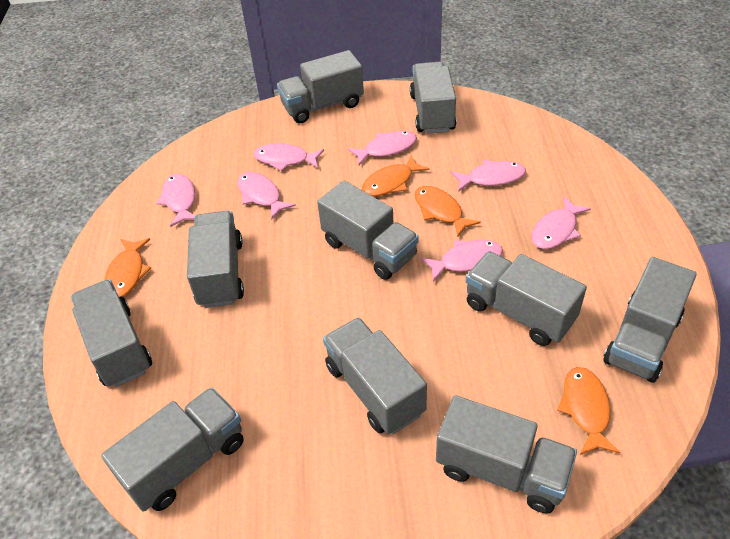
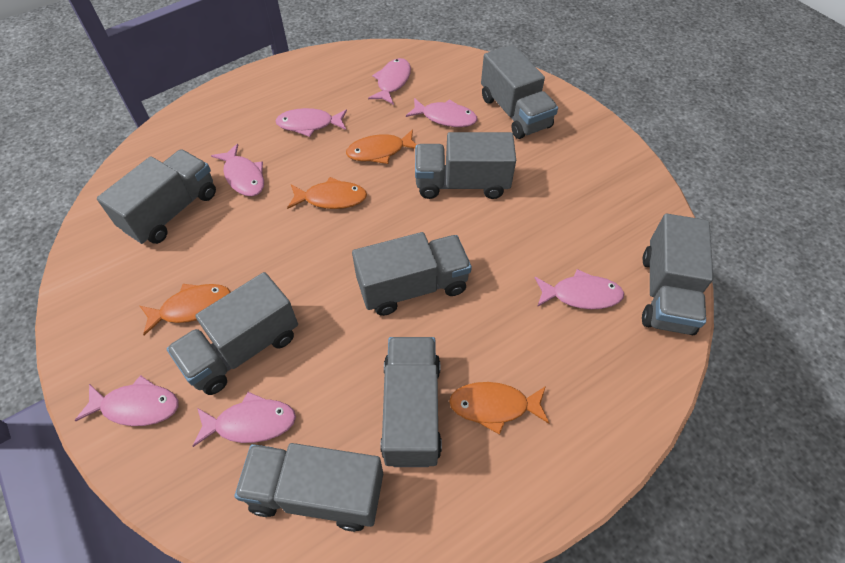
grey truck: [71,279,152,387] [101,387,243,512] [187,211,244,308] [277,50,364,123] [317,181,419,280] [323,317,427,434] [410,62,456,134] [436,395,577,514] [466,251,587,346] [603,257,697,383] = 10 -> [97,149,216,244] [166,272,298,395] [234,443,383,532] [352,232,472,316] [381,337,442,467] [415,132,516,199] [481,45,558,139] [642,214,713,335] = 8

